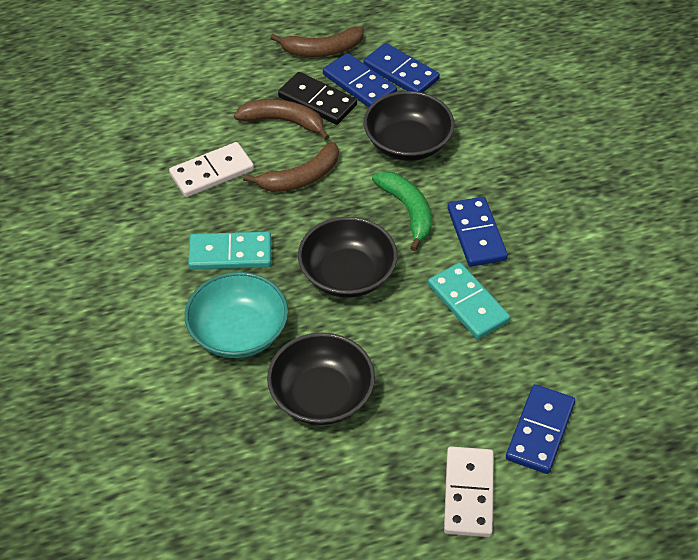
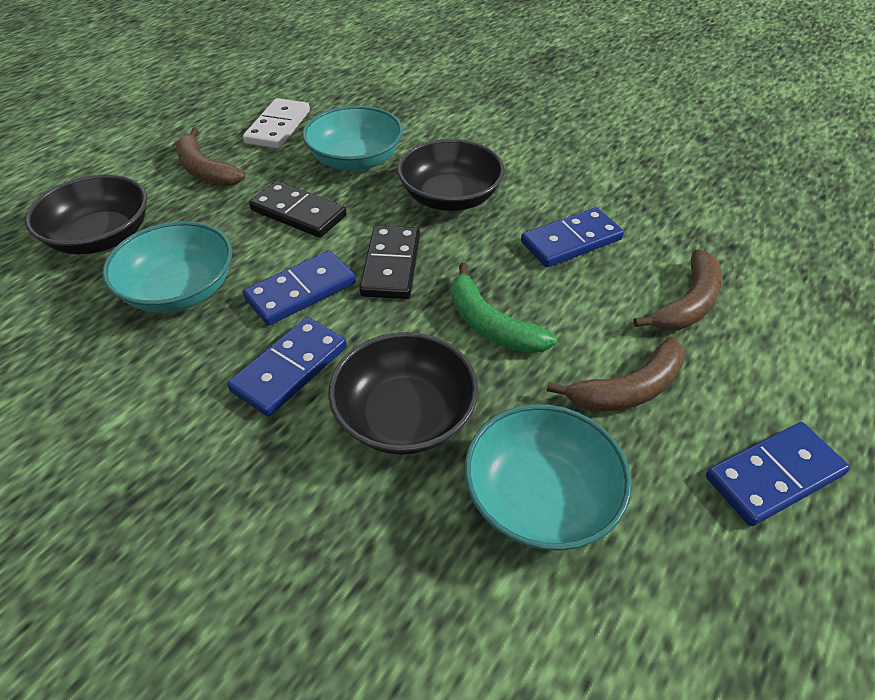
black domino: [278,72,357,125] = 1 -> [249,181,347,238] [359,225,420,299] = 2
turquoise bowl: [185,272,288,358] = 1 -> [102,221,232,313] [302,106,403,171] [464,404,632,550] = 3
turquoise domino: [188,232,271,270] [428,263,510,339] = 2 -> none = 0
white domino: [169,142,254,197] [444,446,494,537] = 2 -> [243,98,310,149] = 1

